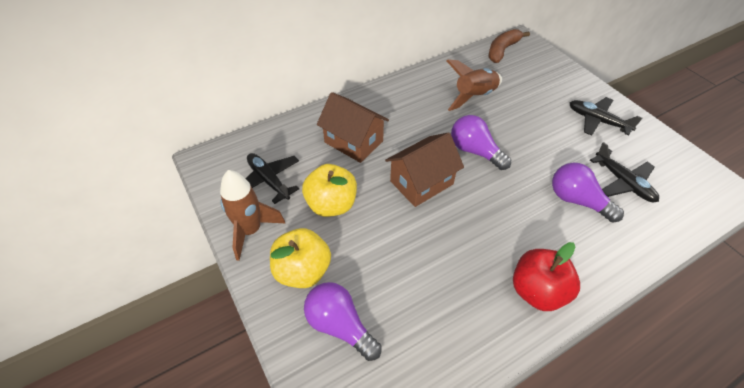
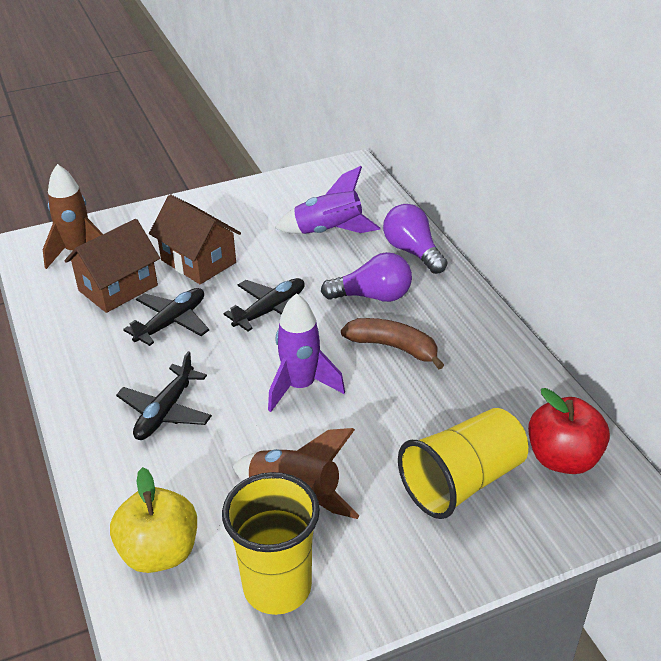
purple light bulb: [304,282,382,361] [451,115,511,170] [552,163,624,223] = 3 -> [321,252,412,302] [383,204,447,274] = 2
purple rocket: none = 0 -> [268,293,345,412] [275,166,380,234] = 2
yellow apple: [270,228,331,288] [302,164,357,217] = 2 -> [110,467,197,573] = 1
yellow cup: none = 0 -> [222,472,320,615] [398,408,528,519] = 2

